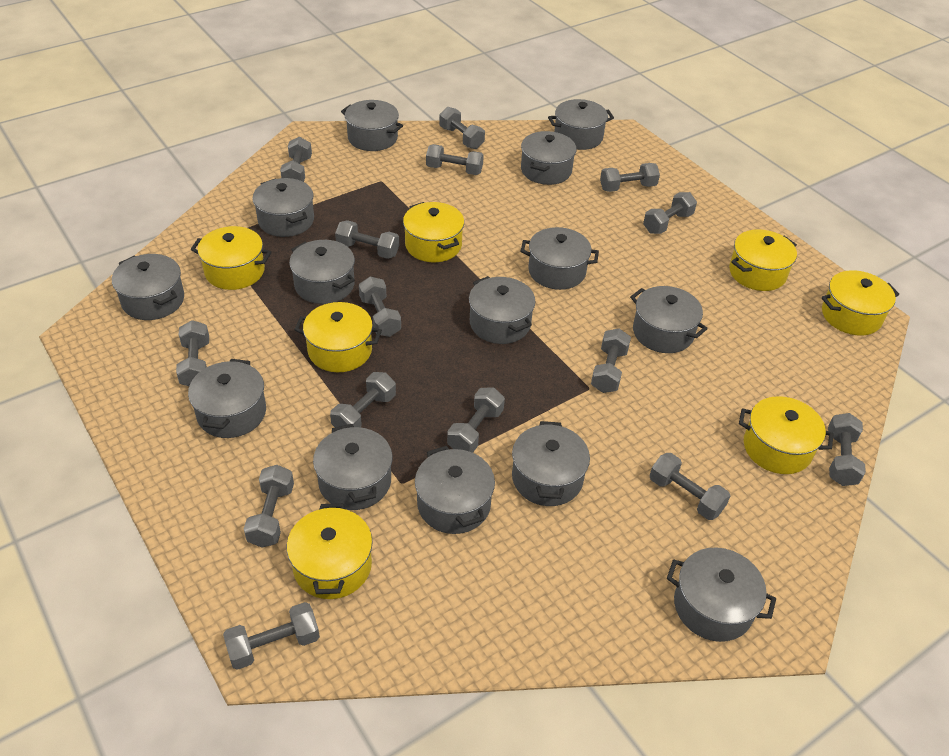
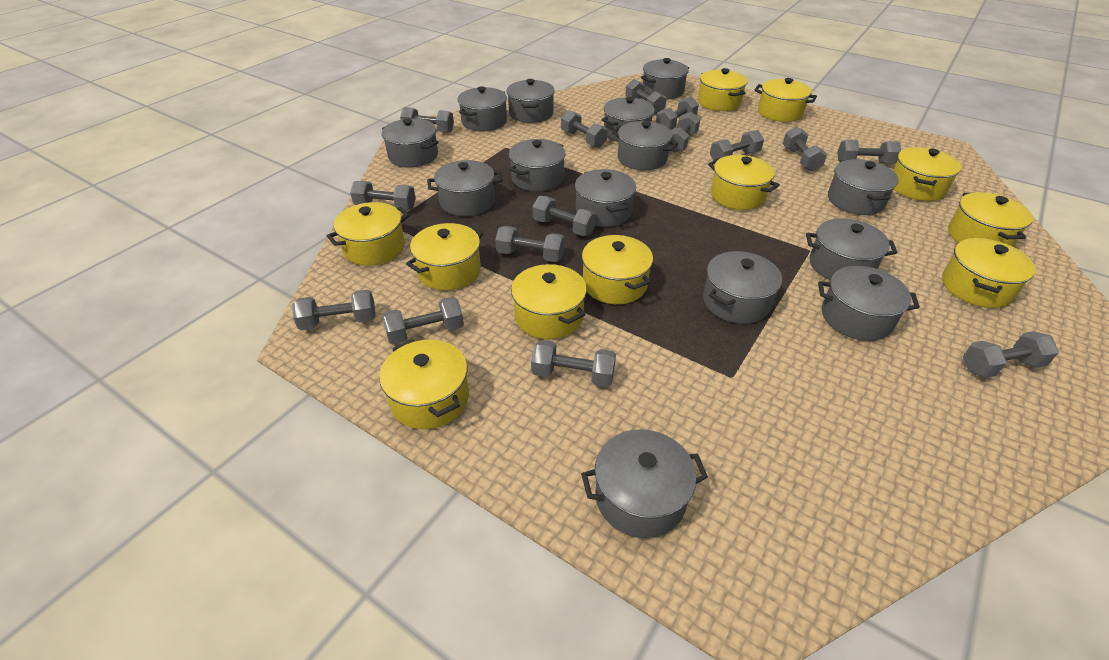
yellow pot: [190,226,271,290] [287,503,373,599] [294,302,382,372] [403,202,464,262] [729,229,797,291] [739,396,833,474] [821,270,899,336] = 7 -> [327,202,409,266] [379,339,469,429] [406,223,484,290] [511,264,587,339] [582,235,653,304] [698,68,748,111] [708,155,780,210] [754,78,817,122] [893,147,961,201] [942,238,1036,308] [948,192,1033,247] = 11

